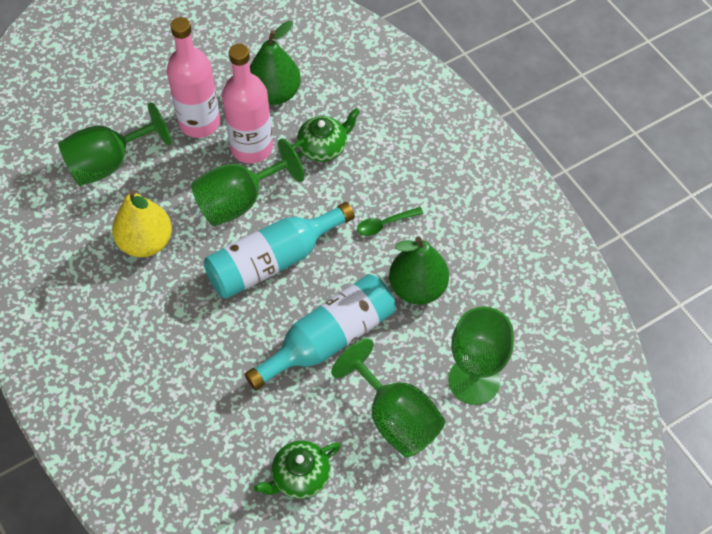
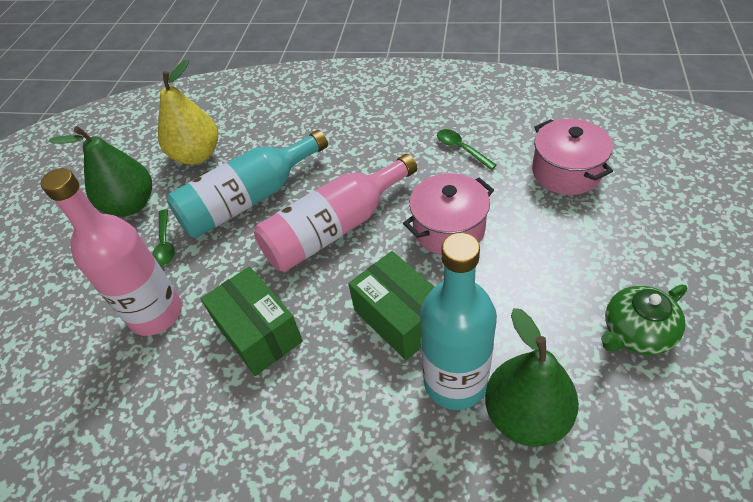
green box: none = 0 -> [200,267,303,376] [348,251,435,360] = 2
green goblet: [58,102,171,186] [191,138,304,226] [331,339,445,457] [448,306,514,405] = 4 -> none = 0
green spoon: [357,207,424,236] = 1 -> [152,209,175,266] [437,129,497,170] = 2
green teapot: [254,441,341,499] [292,108,360,162] = 2 -> [601,285,687,355] = 1
pink pot: none = 0 -> [403,173,494,255] [532,119,613,195] = 2

